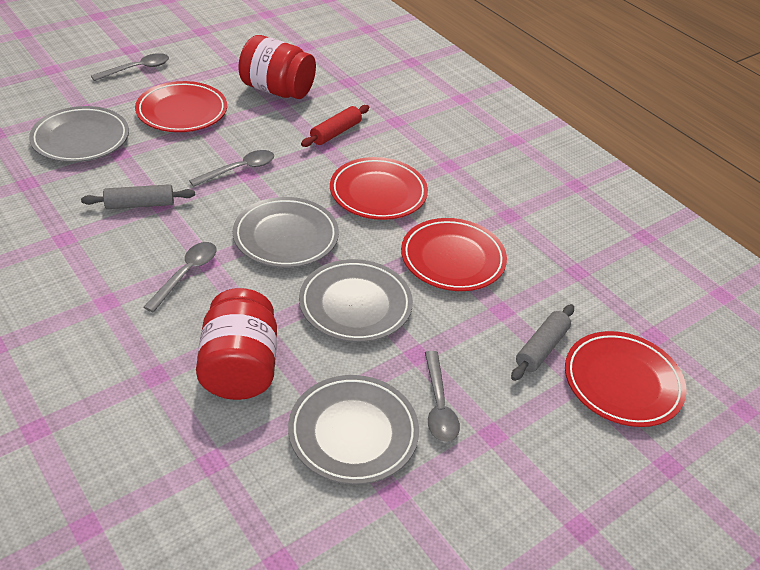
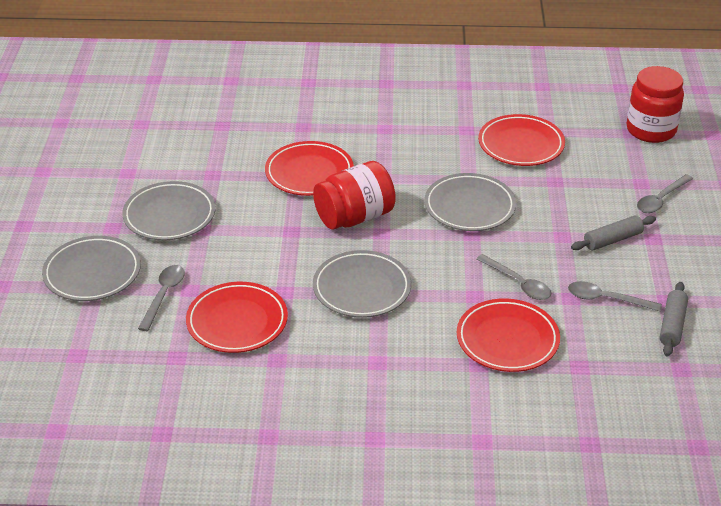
red rolling pin: [301,105,369,147] = 1 -> none = 0

